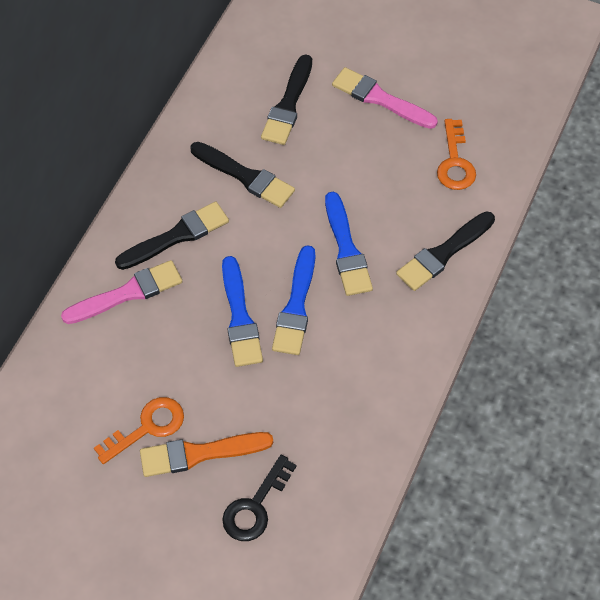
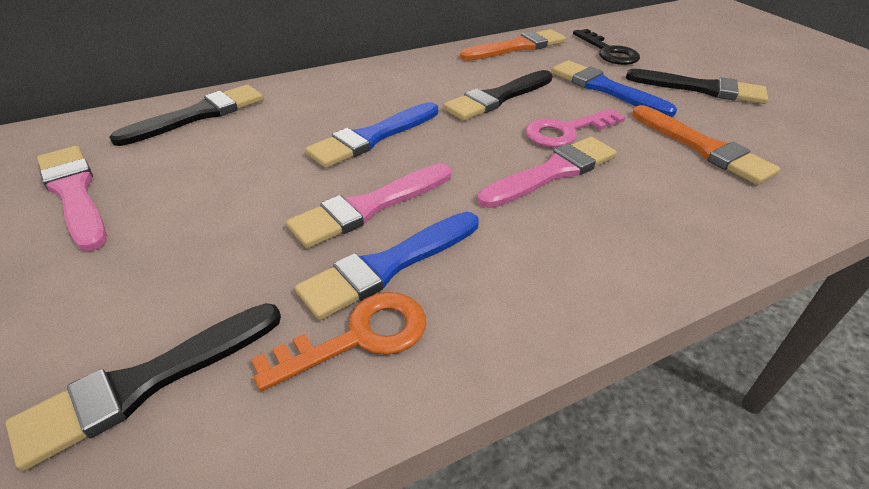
orange brush: [140,432,273,477] = 1 -> [460,29,566,61] [632,105,780,185] = 2
orange key: [94,397,184,464] [437,119,476,190] = 2 -> [251,292,426,391] = 1
pink brush: [61,260,182,324] [332,67,438,129] = 2 -> [37,146,107,251] [286,163,451,248] [477,137,617,208] = 3
pink key: none = 0 -> [525,108,625,147] = 1

